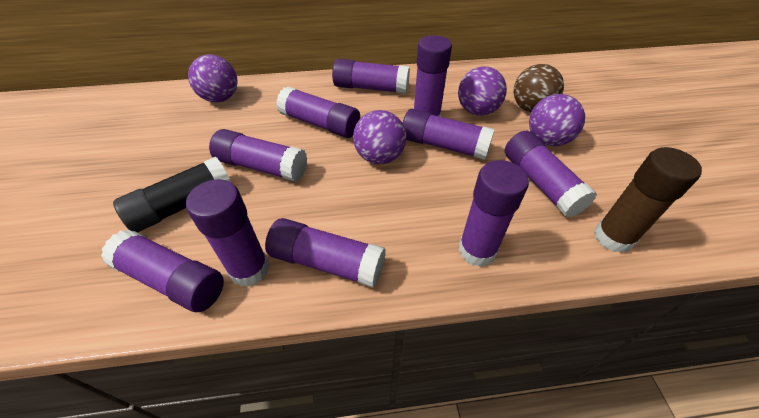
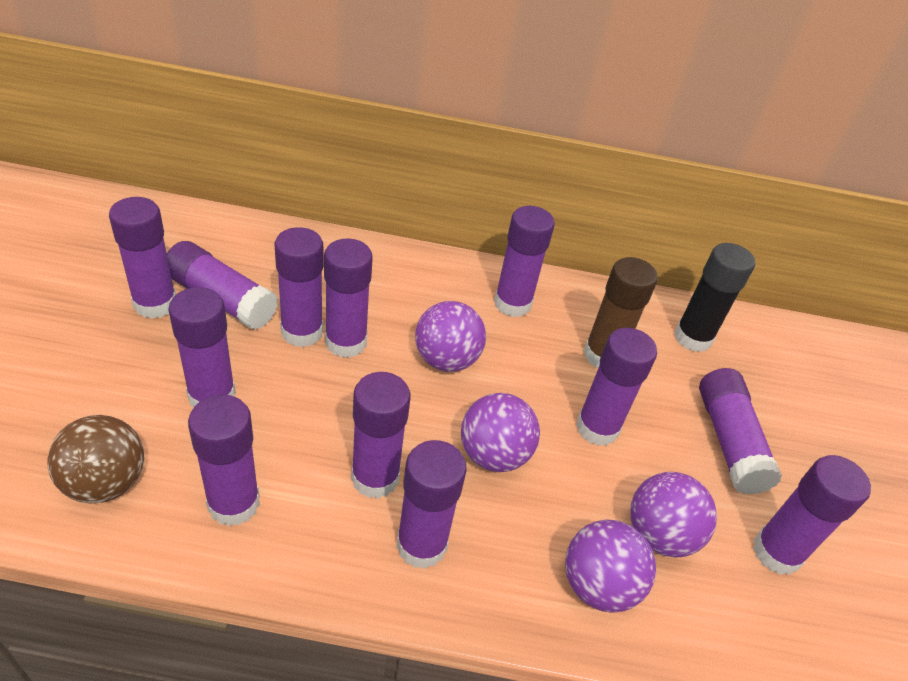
purple glue stick: [101,229,224,312] [186,179,269,287] [209,129,307,182] [265,218,386,288] [276,86,360,138] [332,59,410,94] [403,109,495,160] [414,35,452,117] [458,160,529,267] [505,131,597,218] = 10 -> [109,197,176,319] [167,241,278,330] [168,287,236,407] [188,394,260,526] [275,227,323,347] [324,239,373,358] [351,372,410,499] [396,440,466,569] [494,206,555,317] [576,328,657,446] [699,368,782,495] [753,455,871,575] = 12

